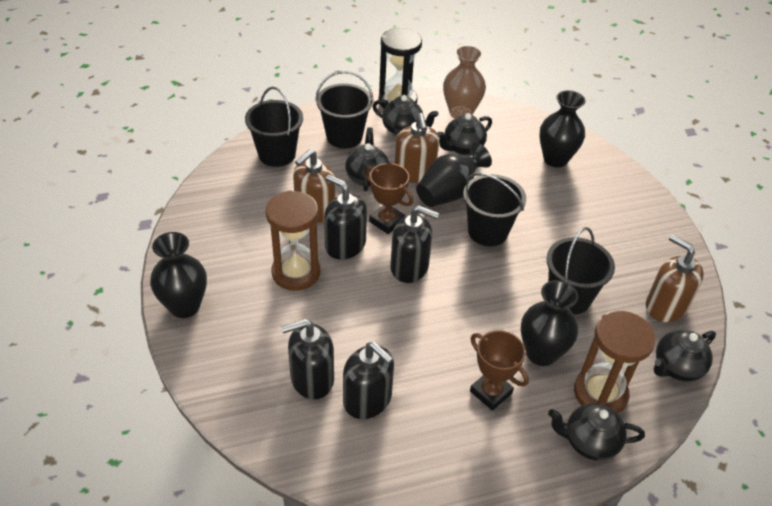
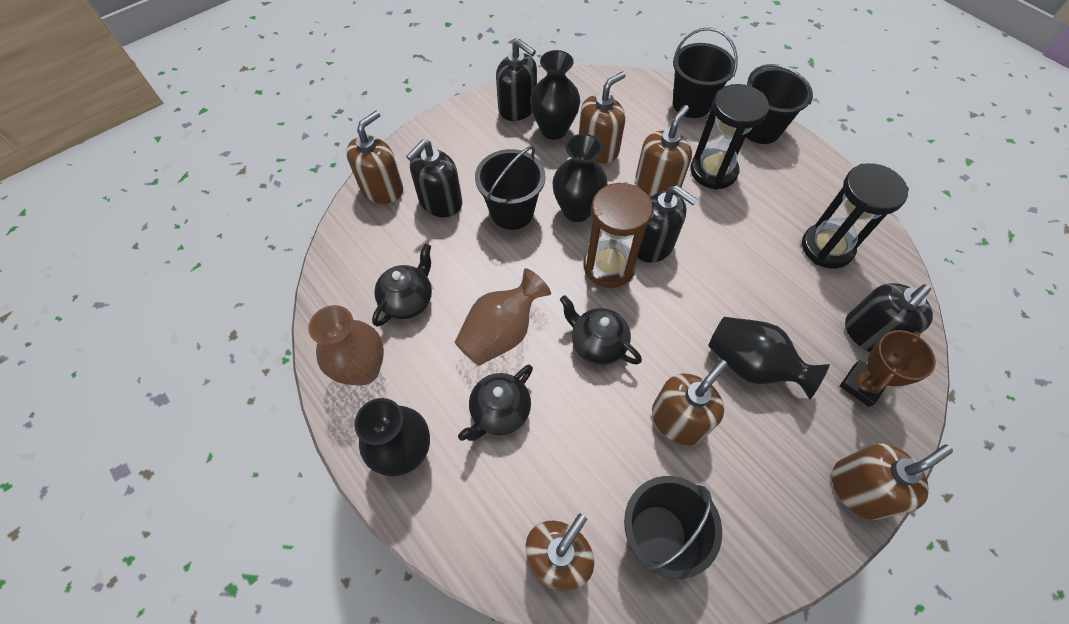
black hourglass: [379,28,422,108] = 1 -> [690,84,769,190] [802,163,909,269] = 2
black teapot: [345,127,389,192] [372,95,439,135] [437,113,492,155] [548,403,645,461] [654,330,716,381] = 5 -> [372,244,432,327] [458,365,533,441] [560,295,642,365] = 3
brown hourglass: [266,191,320,291] [574,311,656,413] = 2 -> [583,182,653,288] = 1
brown soap dispenser: [293,149,336,223] [395,113,439,183] [646,234,704,322] = 3 -> [346,111,403,204] [526,513,594,592] [579,71,626,163] [636,105,692,196] [652,359,728,445] [832,443,953,520] = 6
brown trophy: [365,163,413,234] [470,330,529,411] = 2 -> [840,330,936,407] = 1
brown vase: [443,45,486,119] = 1 -> [308,305,384,386] [455,268,551,366] = 2

